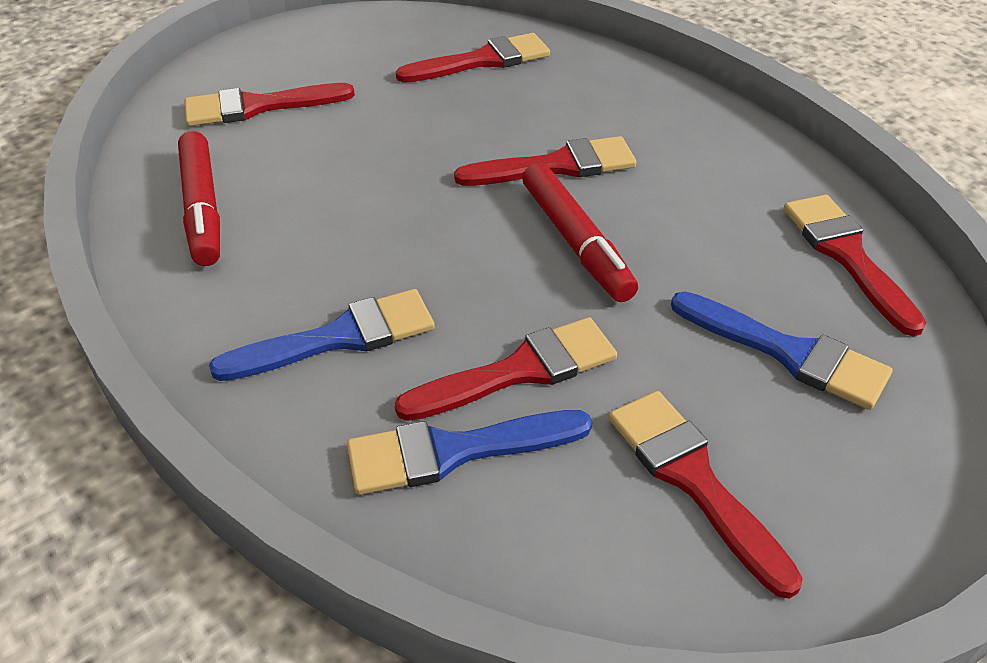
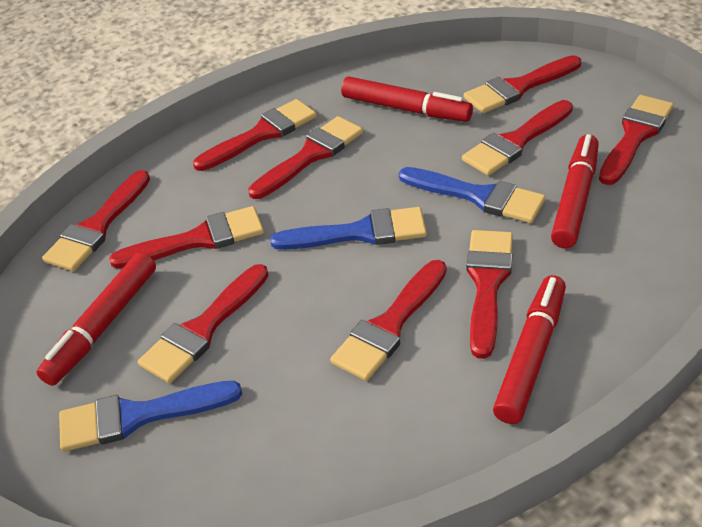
red brush: [184,83,355,126] [394,317,617,421] [396,33,550,83] [454,136,637,186] [609,391,803,599] [784,195,926,336] = 6 -> [42,170,150,271] [109,206,264,269] [138,264,269,383] [193,99,317,171] [248,116,363,199] [330,260,447,381] [462,100,573,176] [463,55,581,113] [467,230,513,359] [599,95,674,185] = 10
red marker: [178,131,220,266] [522,162,638,302] = 2 -> [36,253,156,386] [341,76,473,122] [493,275,566,424] [551,134,599,248] = 4

